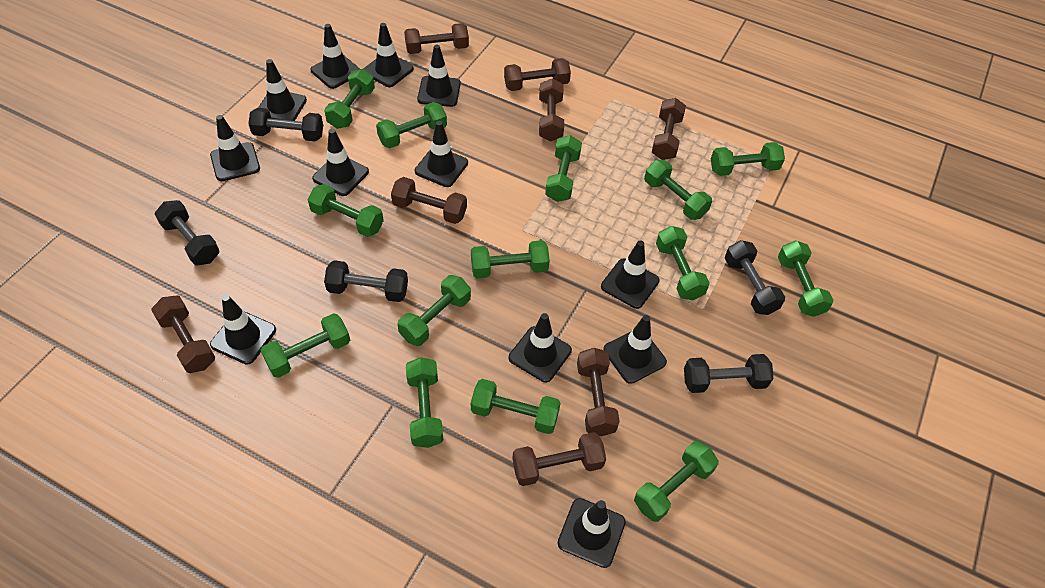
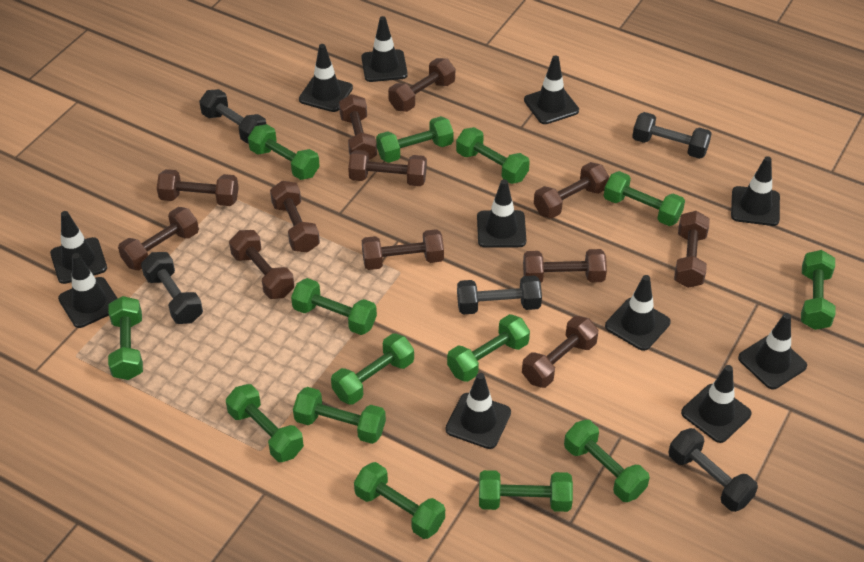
black traffic cone: [210,115,260,181] [210,295,276,365] [258,59,307,121] [310,24,360,89] [312,129,369,196] [364,23,414,87] [415,121,468,187] [417,45,461,107] [509,313,572,383] [557,498,626,568] [601,240,660,309] [603,315,667,384] = 12 -> [50,211,107,284] [58,253,118,328] [299,44,353,112] [361,16,408,82] [445,373,511,449] [477,179,526,248] [524,55,579,124] [605,275,671,351] [681,365,752,443] [731,156,780,226] [738,313,807,389] = 11
brown dumbbell: [151,295,216,373] [391,177,467,224] [404,23,469,54] [504,58,571,91] [512,432,606,486] [539,79,564,141] [577,348,620,436] [652,98,686,160] = 8 -> [118,207,199,270] [157,169,239,206] [229,230,294,299] [270,181,320,253] [339,94,377,160] [348,150,427,186] [362,229,444,270] [388,58,455,112] [522,316,599,388] [523,249,607,283] [534,162,609,218] [674,211,710,288] = 12

